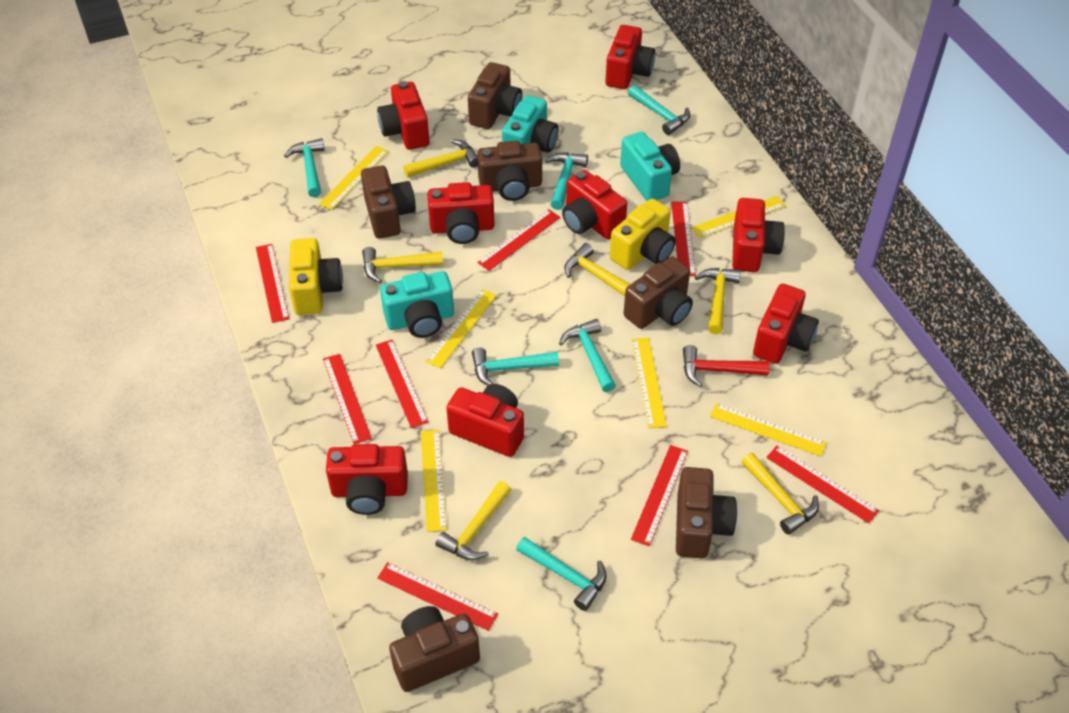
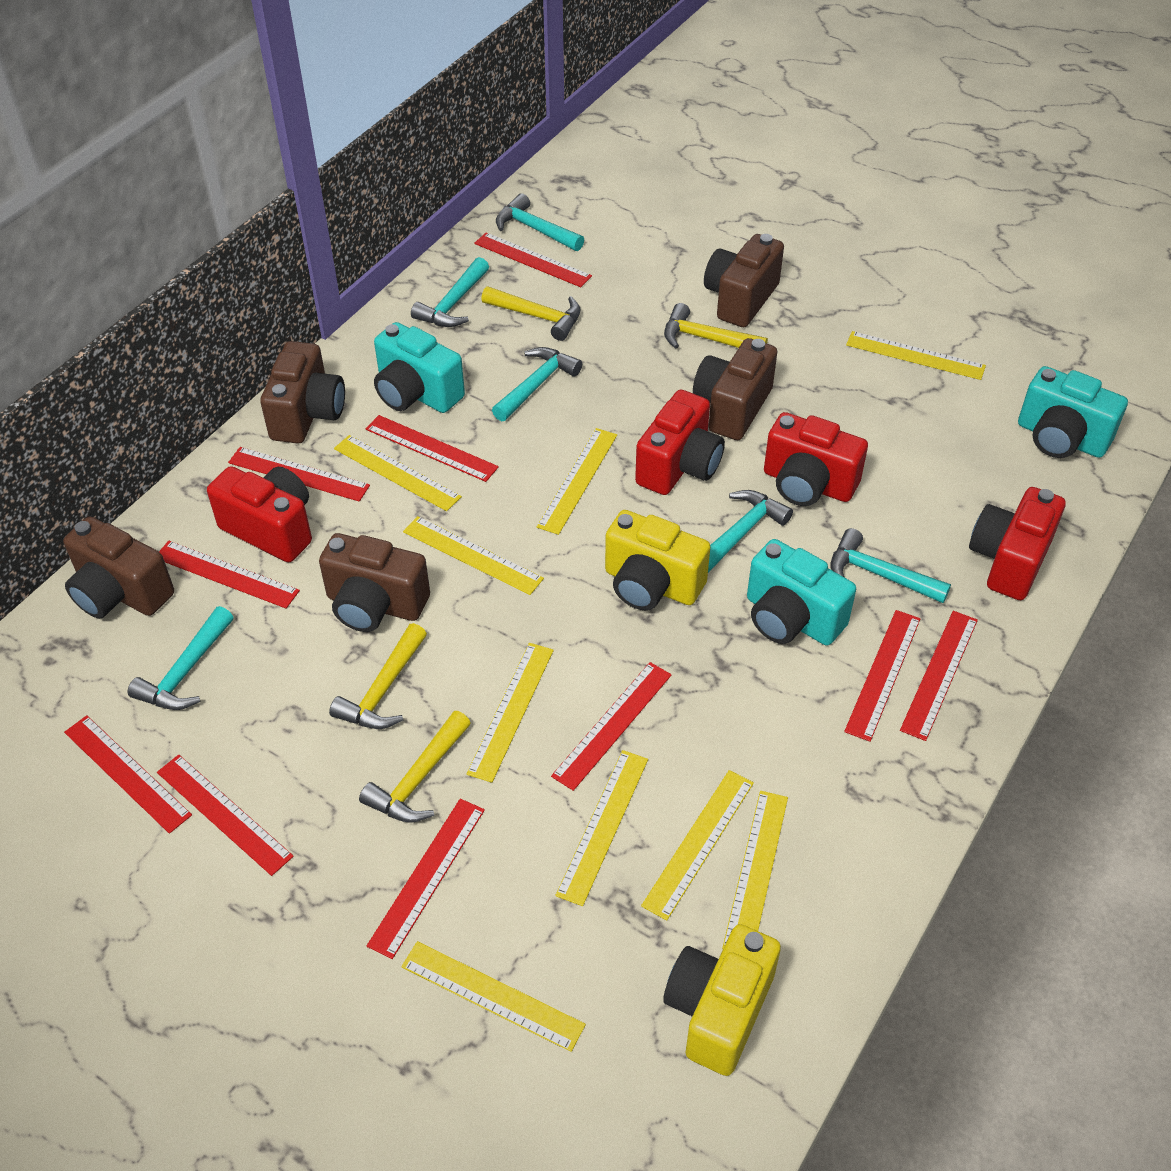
brown camera: [361,165,416,239] [389,606,480,692] [468,62,522,129] [477,140,542,201] [624,256,693,329] [676,467,737,558] = 6 -> [63,517,174,619] [260,341,345,443] [319,533,430,632] [693,338,777,440] [704,234,784,327] = 5
red camera: [326,444,408,515] [377,81,429,150] [428,182,495,244] [446,384,524,457] [562,170,627,240] [605,25,655,89] [732,198,785,272] [753,284,819,364] = 8 -> [207,466,312,562] [635,390,725,495] [764,412,868,506] [969,487,1066,600] = 4
red hammer: [683,345,770,387] = 1 -> none = 0
red ruler: [256,244,289,323] [323,354,372,444] [376,340,429,428] [377,562,498,631] [477,209,560,271] [631,445,688,546] [671,202,696,276] [766,446,879,523] = 8 -> [64,715,192,834] [157,755,294,876] [159,541,300,608] [228,447,370,502] [366,415,499,482] [367,799,485,959] [474,232,592,287] [551,662,672,791] [844,610,921,742] [900,611,978,741] = 10
yellow hammer: [362,247,443,283] [403,139,478,177] [435,481,511,560] [564,243,630,296] [695,268,741,334] [741,453,819,535] = 6 -> [329,623,427,729] [359,711,471,823] [481,286,580,341] [664,303,768,349] = 4
yellow ruler: [319,146,389,210] [421,430,447,532] [425,289,497,368] [631,338,667,428] [692,196,786,238] [710,403,827,456] = 6 -> [334,435,462,511] [401,941,586,1052] [403,516,544,595] [466,643,554,783] [537,428,617,535] [555,750,648,906] [641,770,754,921] [722,791,788,949] [846,331,986,380] = 9

